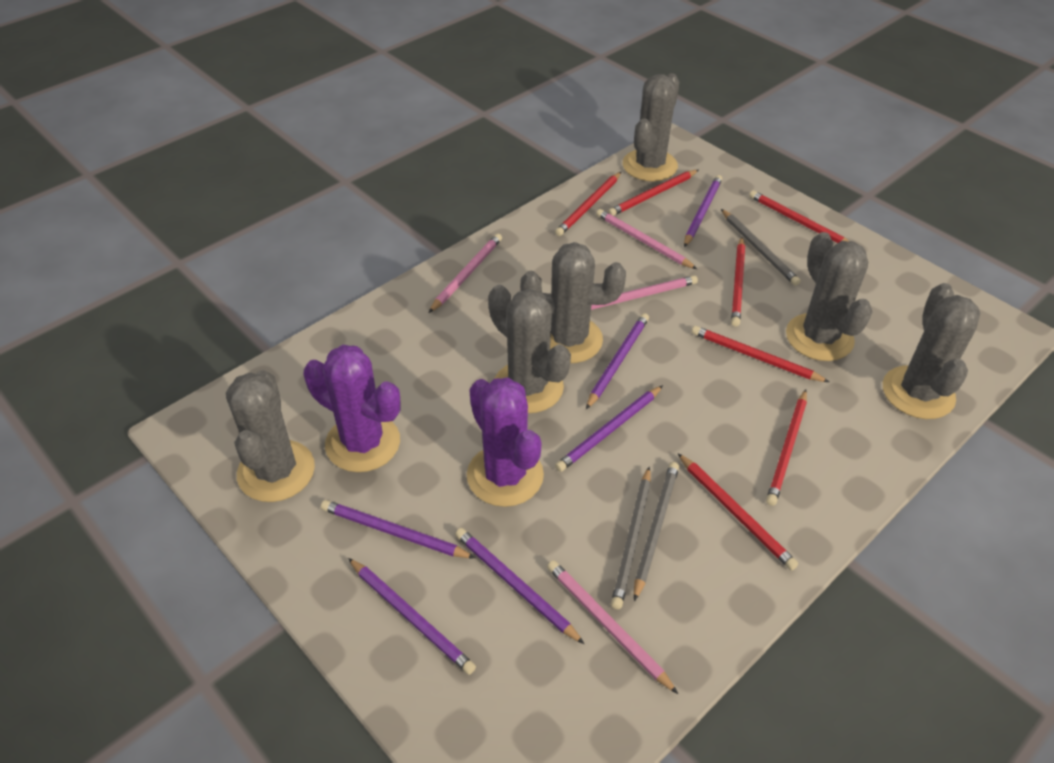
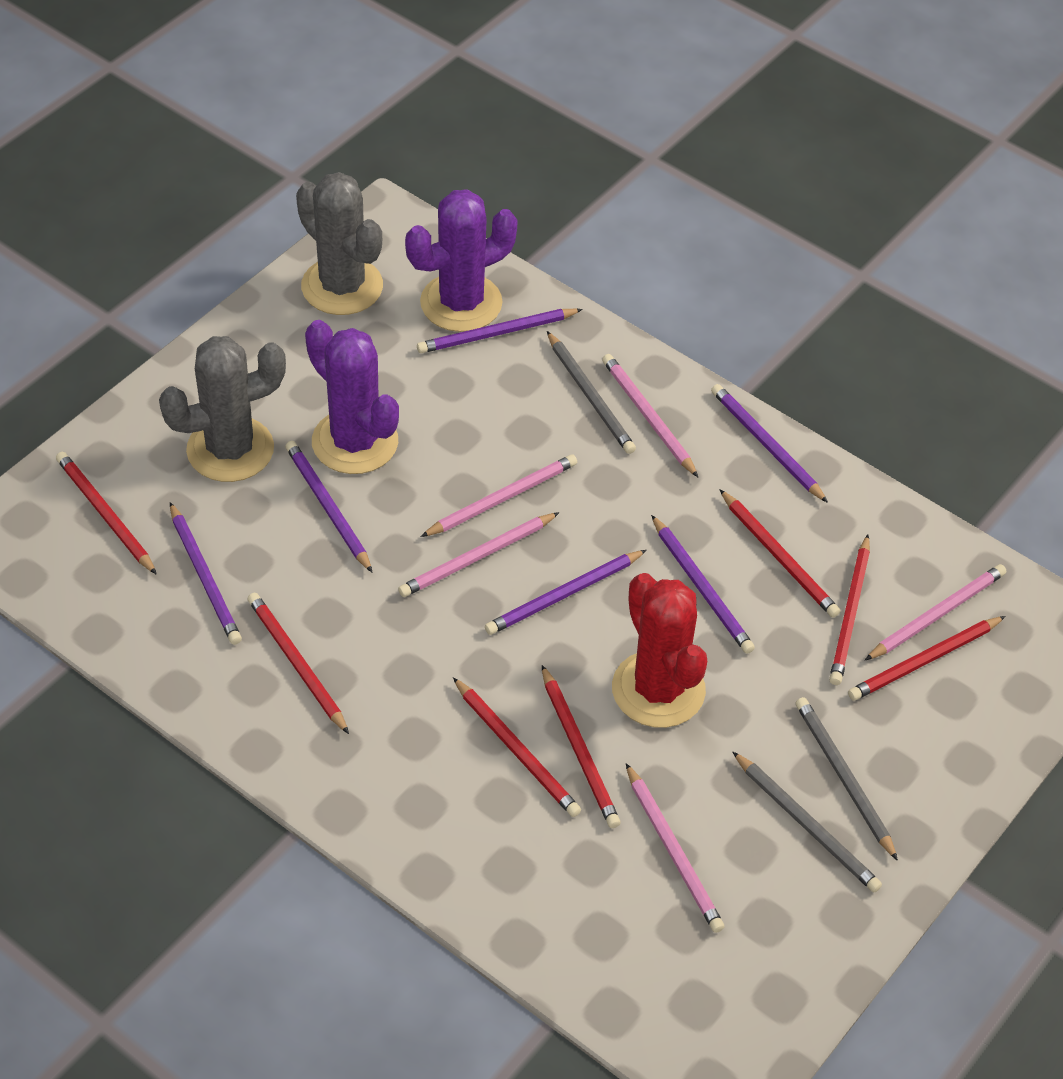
grey cactus: [226,370,315,502] [488,285,571,413] [520,242,626,363] [623,73,679,181] [786,232,873,361] [883,283,980,419] = 6 -> [159,336,286,482] [296,172,383,315] = 2
pink pencil: [429,234,502,313] [547,560,678,694] [591,275,698,310] [596,209,697,269] = 4 -> [398,512,560,597] [420,454,577,537] [602,354,698,477] [626,763,725,933] [865,564,1006,660] = 5
red cactus: none = 0 -> [612,573,707,728] = 1

